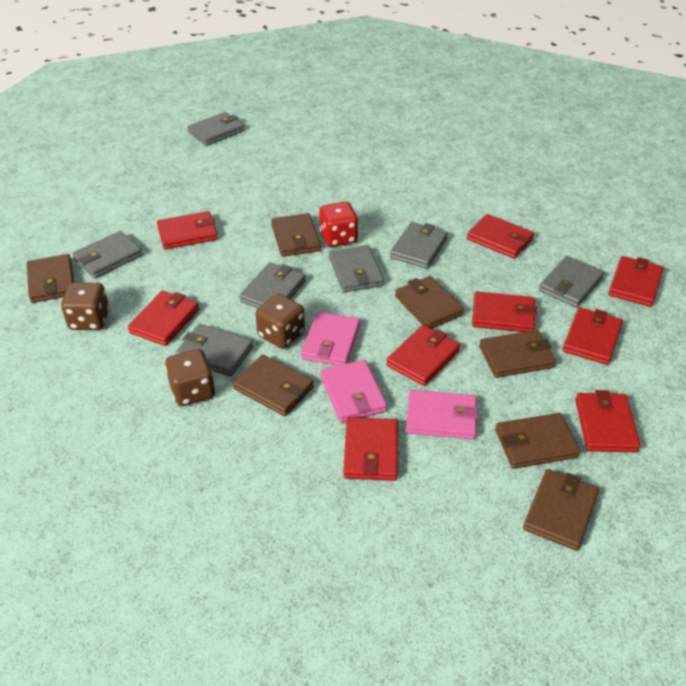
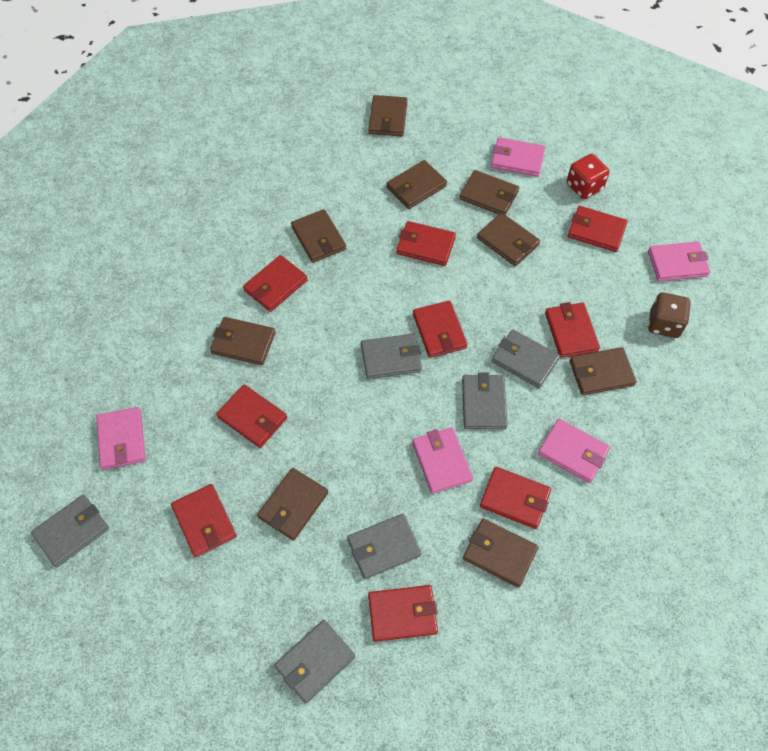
brown dice: [61,283,109,330] [165,349,215,406] [255,294,305,349] = 3 -> [648,292,691,338] = 1
brown wallet: [27,254,74,303] [233,355,314,416] [271,213,321,257] [395,276,464,329] [479,330,556,378] [495,413,580,469] [523,469,599,551] = 7 -> [210,317,275,365] [257,468,328,540] [291,209,346,263] [368,95,407,137] [387,160,447,209] [459,170,519,215] [463,518,538,588] [477,213,540,266] [569,347,636,395] = 9
grey wallet: [72,231,143,278] [176,324,253,377] [187,112,245,146] [239,263,306,308] [329,245,384,293] [390,222,448,269] [539,256,604,307] = 7 -> [31,494,109,567] [274,620,355,703] [347,514,421,579] [361,334,422,379] [462,372,507,429] [492,329,560,388] = 6
pink wallet: [301,312,360,366] [320,360,387,423] [406,390,479,440] = 3 -> [96,407,146,470] [412,427,473,494] [491,137,545,177] [538,419,610,483] [648,241,710,281] = 5

